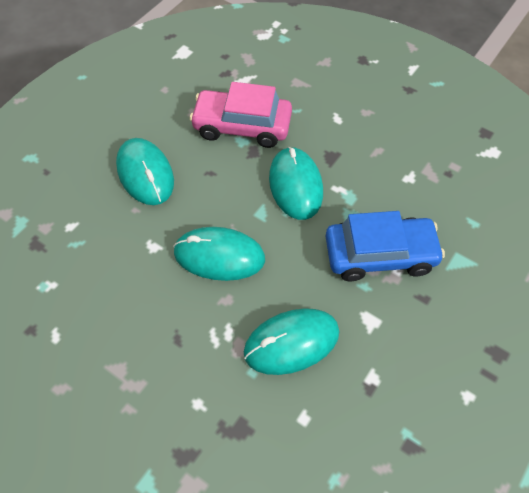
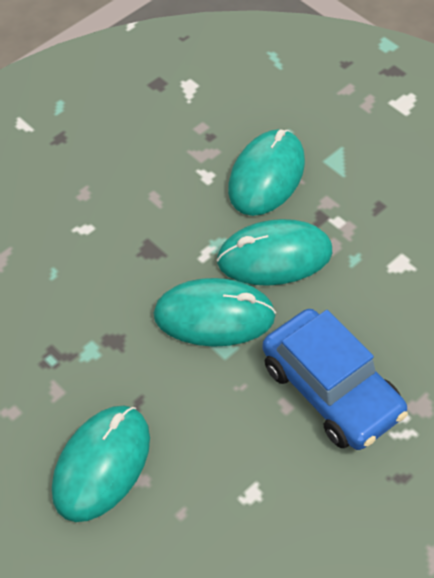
pink car: [190,82,292,148] = 1 -> none = 0

